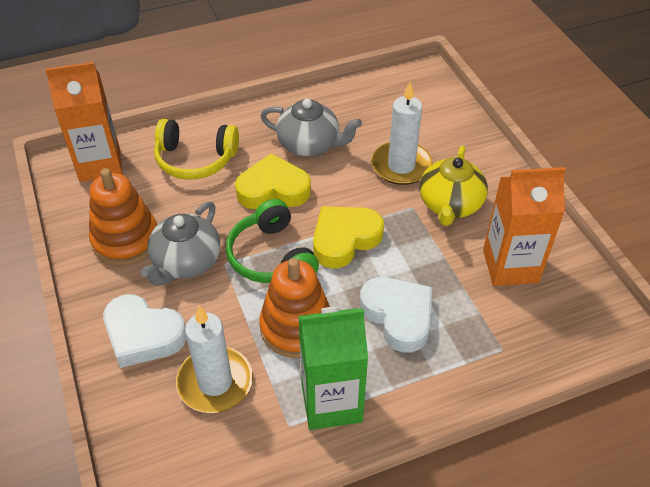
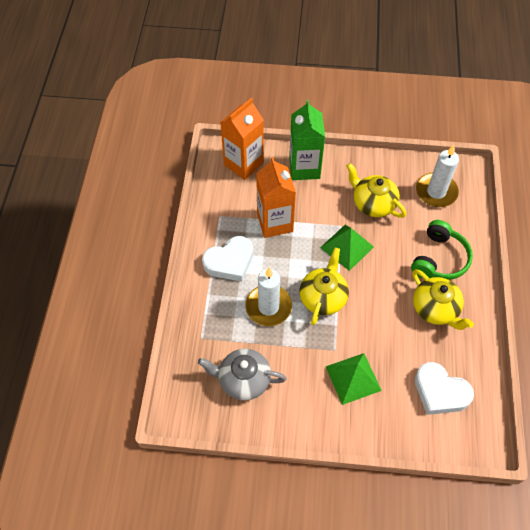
green pyramid: none = 0 -> [320,225,374,271] [326,353,382,405] = 2
grey teapot: [140,201,220,286] [261,99,362,156] = 2 -> [198,349,287,400] = 1
orange stacking toy: [89,168,157,265] [259,258,330,358] = 2 -> none = 0
yellow headphones: [154,119,239,180] = 1 -> none = 0
yellow heart: [235,153,311,209] [313,206,384,268] = 2 -> none = 0
yellow teapot: [419,146,488,226] = 1 -> [299,248,349,325] [346,163,406,218] [412,269,474,330] = 3

